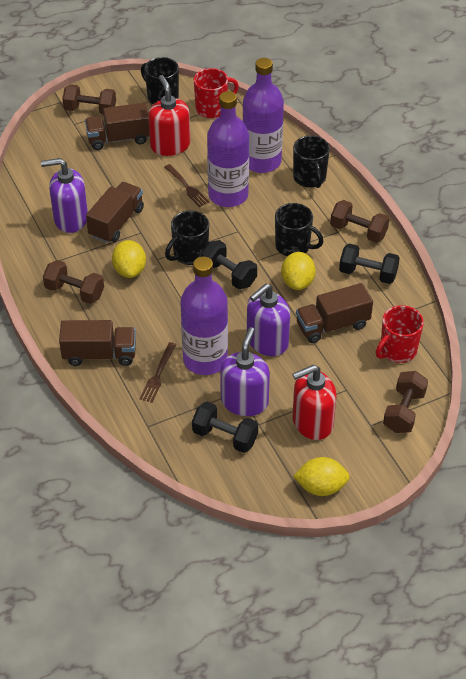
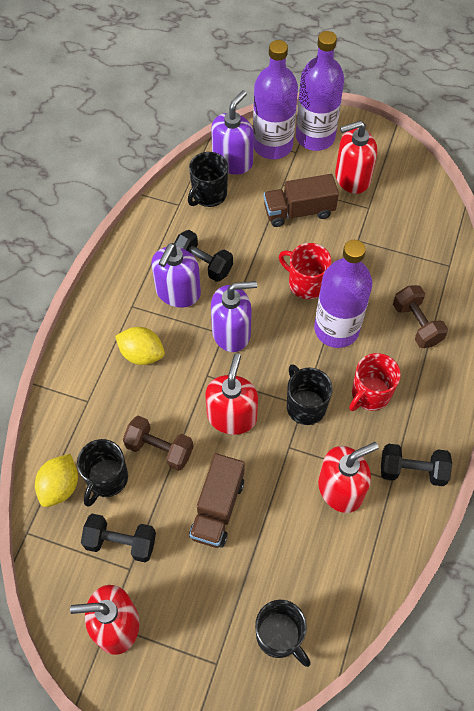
brown dumbbell: [43,260,104,304] [62,84,116,115] [330,200,389,243] [383,371,428,433] = 4 -> [123,416,193,471] [393,285,448,348] = 2
brown fork: [140,342,176,403] [164,164,209,207] = 2 -> none = 0
brown truck: [59,320,136,366] [85,102,150,150] [86,182,144,243] [296,283,373,343] = 4 -> [189,453,245,548] [264,174,339,227] = 2
red soap dispenser: [148,75,190,156] [292,365,336,440] = 2 -> [70,585,139,655] [205,353,258,435] [318,442,379,513] [335,121,377,194] = 4
yellow lemon: [112,240,146,278] [281,252,316,290] [293,457,350,496] = 3 -> [35,454,78,507] [115,327,165,365] = 2

